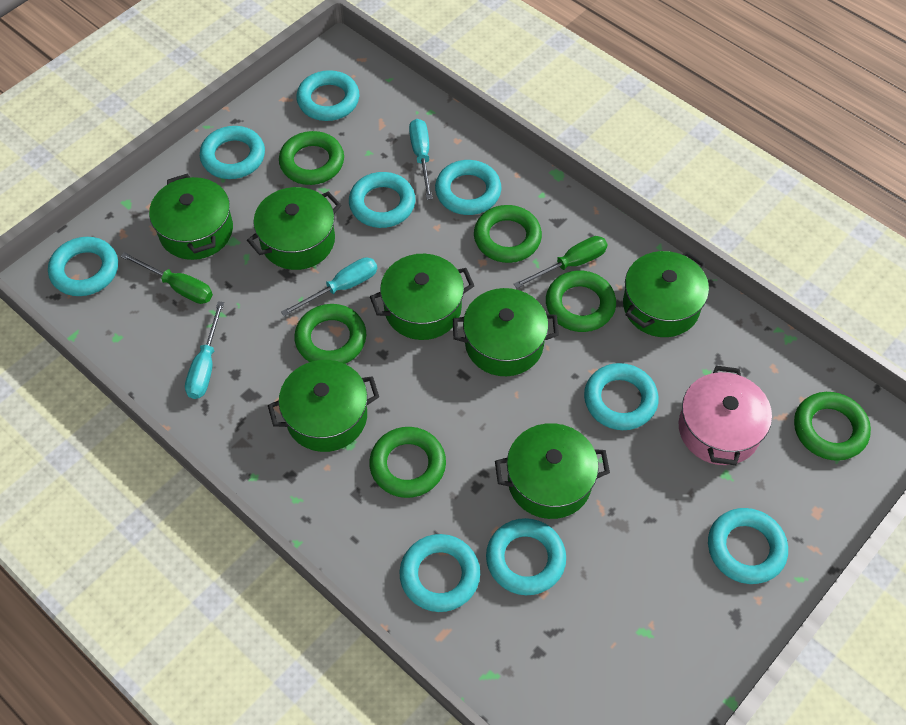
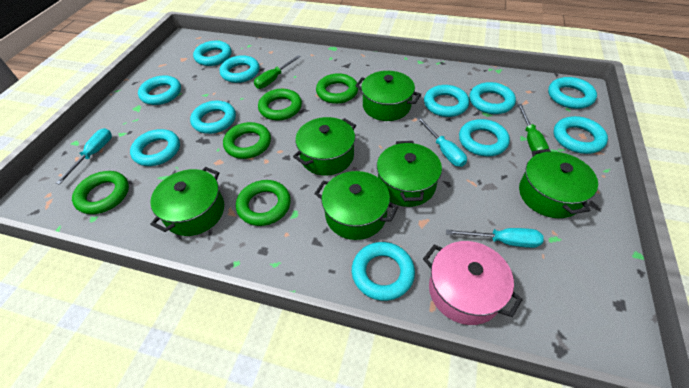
green pot: [149,174,233,260] [247,187,341,270] [268,360,379,452] [370,254,474,340] [453,288,559,376] [495,423,610,519] [623,251,709,337] = 7 -> [150,167,224,236] [293,117,356,175] [315,171,398,240] [355,71,421,121] [377,141,442,207] [519,149,598,218] = 6
green ring: [279,131,344,185] [294,304,366,364] [369,427,446,498] [474,205,542,263] [546,270,616,332] [794,392,871,461] = 6 -> [72,171,129,214] [223,122,271,159] [236,180,291,226] [258,89,302,121] [316,73,358,104] = 5
turquoise ring: [48,237,118,296] [200,126,265,179] [296,70,359,121] [349,172,415,228] [400,534,480,612] [435,160,501,215] [486,518,566,595] [584,363,659,430] [708,508,788,584] = 9 -> [130,129,180,166] [138,75,181,105] [190,101,236,134] [193,41,231,66] [220,55,260,83] [352,242,415,301] [424,85,469,117] [459,119,510,157] [469,82,516,114] [548,77,597,109] [554,116,608,154] = 11

